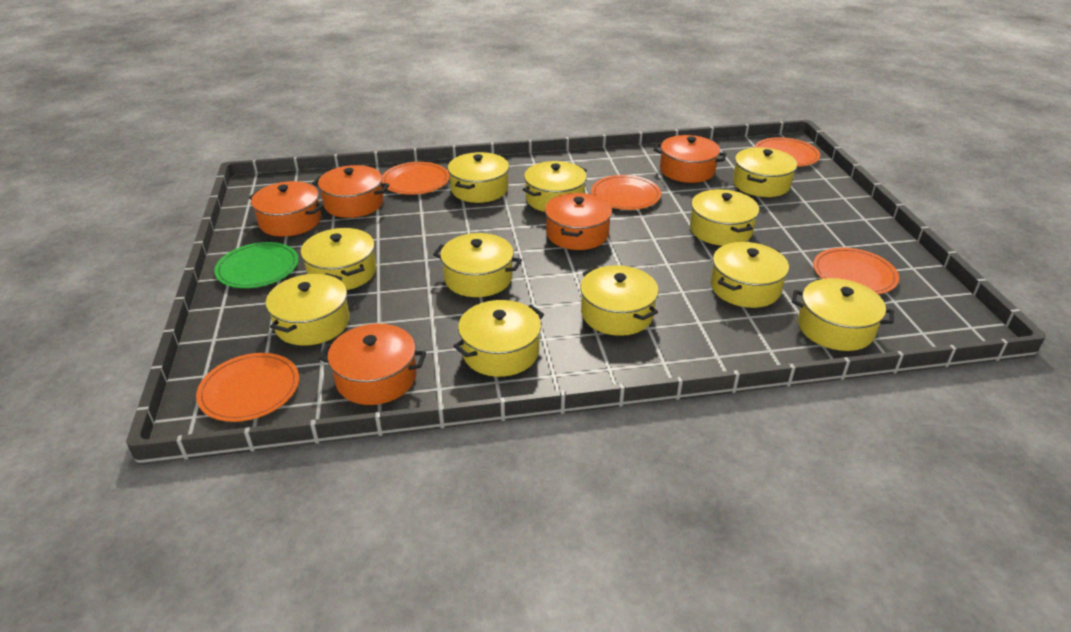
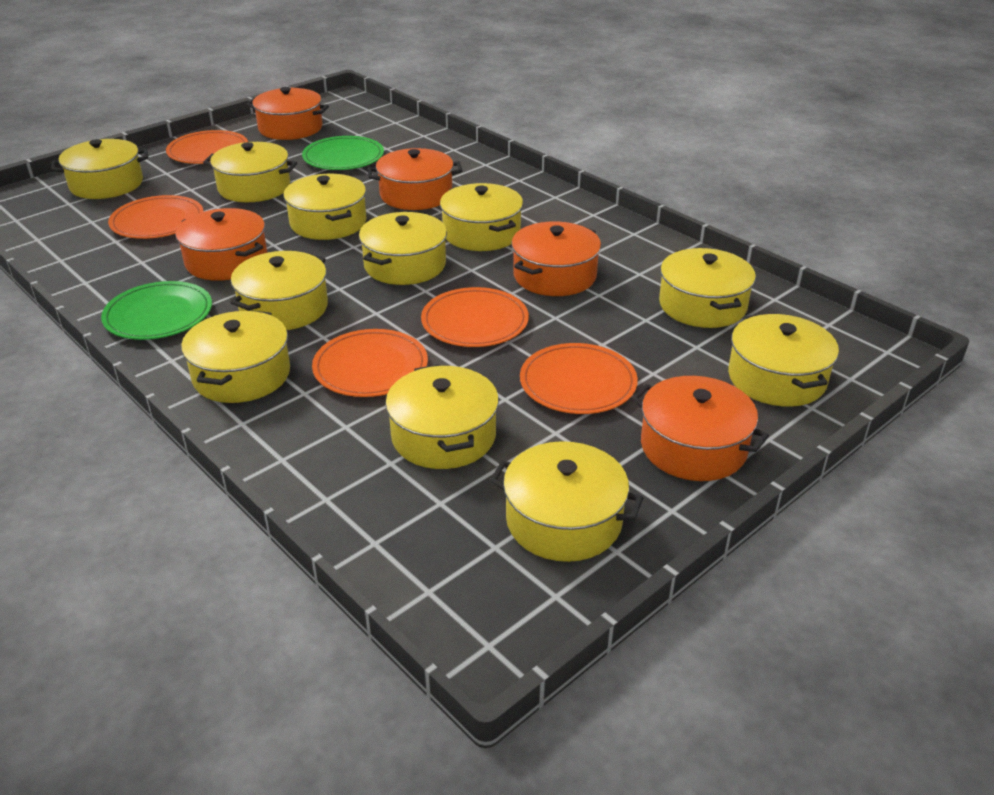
green plate: [214,242,299,288] = 1 -> [101,281,212,340] [302,136,384,170] = 2

